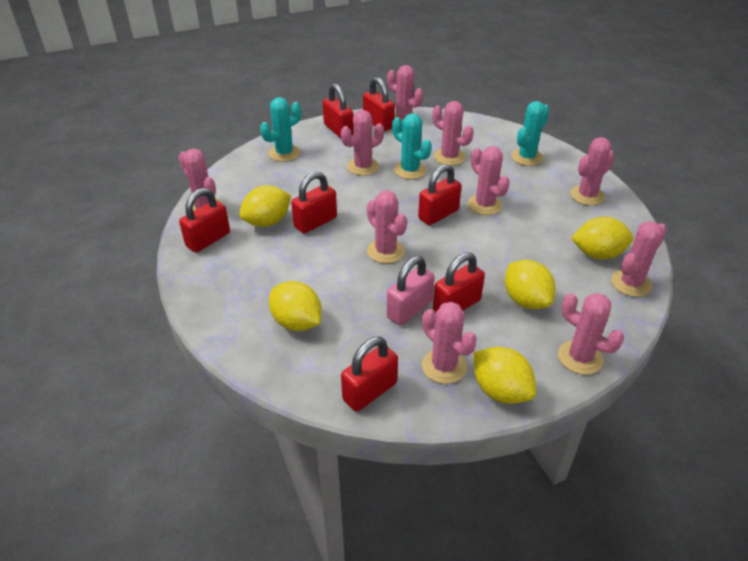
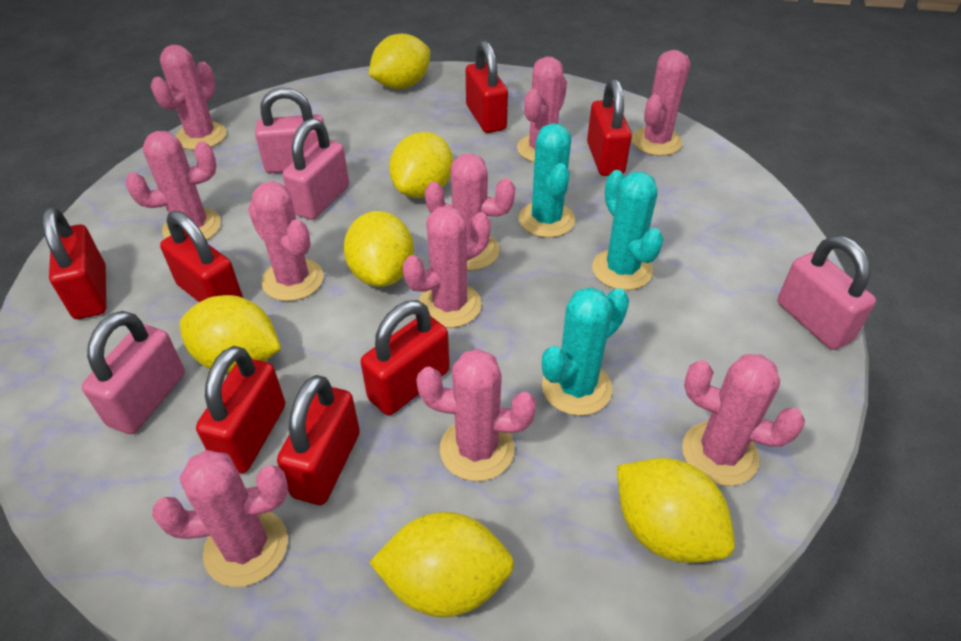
pink padlock: [387,256,435,326] = 1 -> [81,311,185,434] [255,87,324,173] [283,118,349,220] [778,236,876,350] = 4
yellow lemon: [239,185,291,227] [269,281,321,331] [474,347,536,404] [505,260,556,309] [571,217,633,259] = 5 -> [180,295,281,374] [343,211,414,287] [369,34,430,89] [369,512,514,617] [389,132,453,198] [617,458,735,563] = 6

